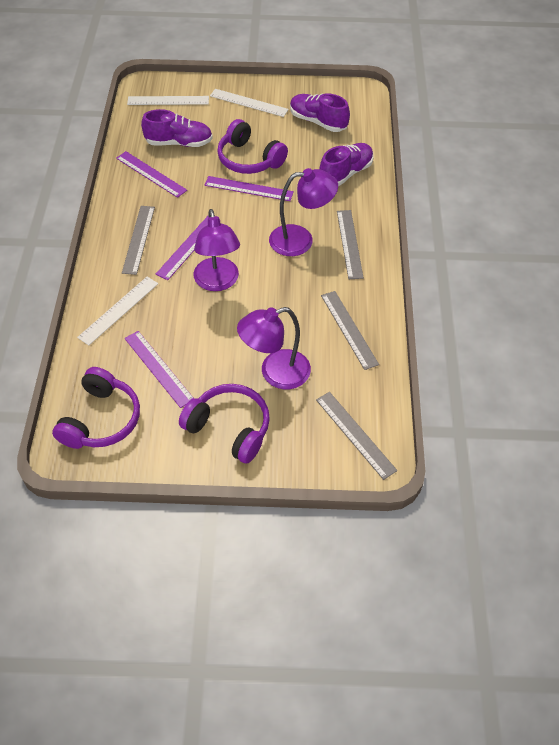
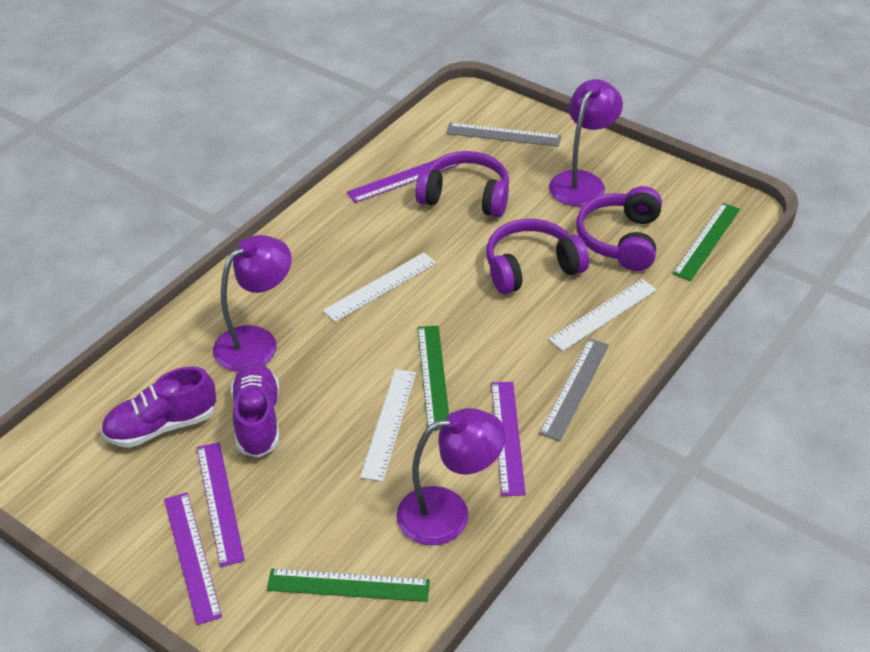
green ruler: none = 0 -> [267,568,430,602] [418,326,449,430] [672,203,740,281] = 3
grey ruler: [122,206,155,275] [316,392,398,480] [321,291,379,370] [337,210,364,279] = 4 -> [446,122,561,147] [539,338,609,441] = 2
purple shoe: [141,109,213,147] [290,93,350,132] [319,143,374,186] = 3 -> [101,366,216,448] [231,363,279,458] = 2

